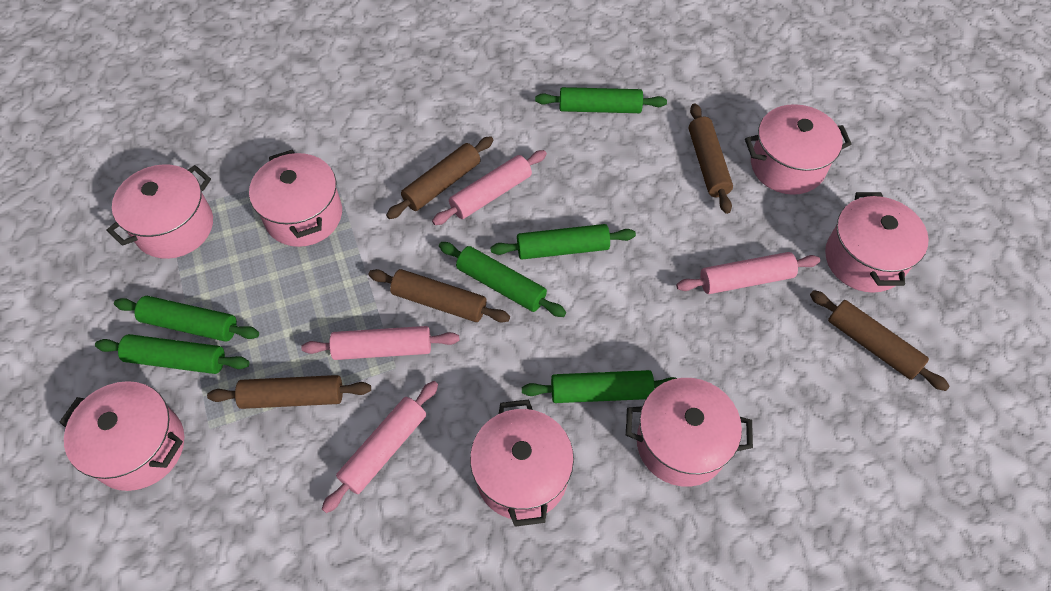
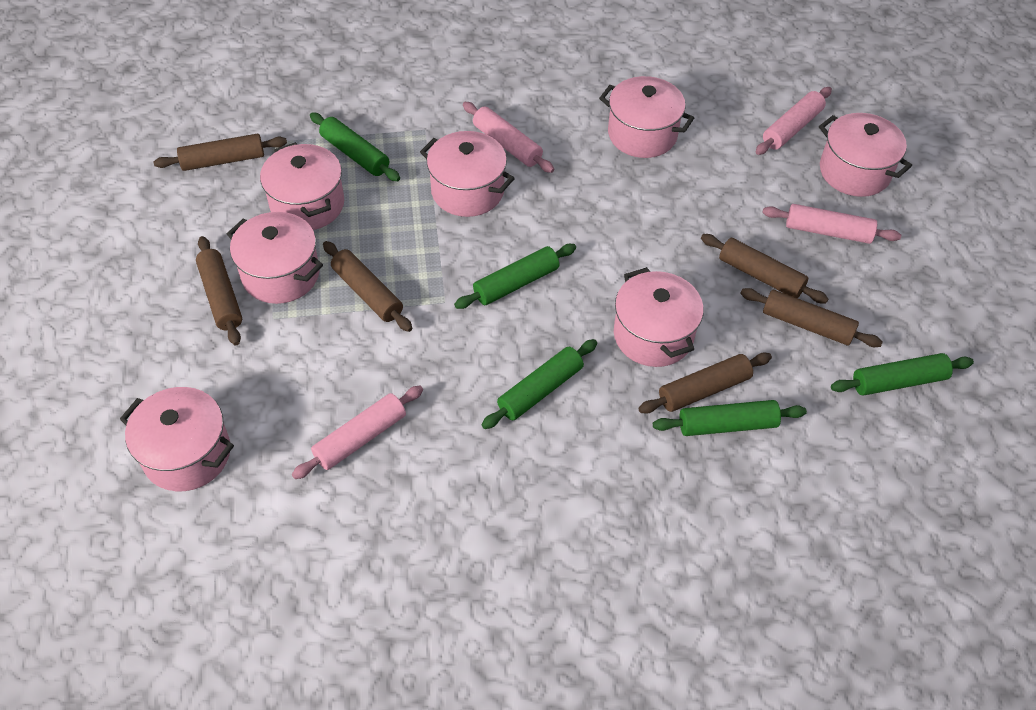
brown rolling pin: [207,375,371,409] [368,269,510,322] [386,136,493,219] [689,103,733,214] [810,290,950,391] = 5 -> [153,134,287,171] [196,236,242,345] [323,241,413,332] [638,353,772,414] [701,234,828,304] [740,288,883,347] = 6
green rolling pin: [95,334,249,374] [114,296,259,342] [439,242,566,317] [490,224,636,260] [522,370,677,403] [535,87,667,113] = 6 -> [310,112,400,181] [454,244,576,309] [482,339,597,429] [653,400,807,436] [831,353,974,396] = 5

